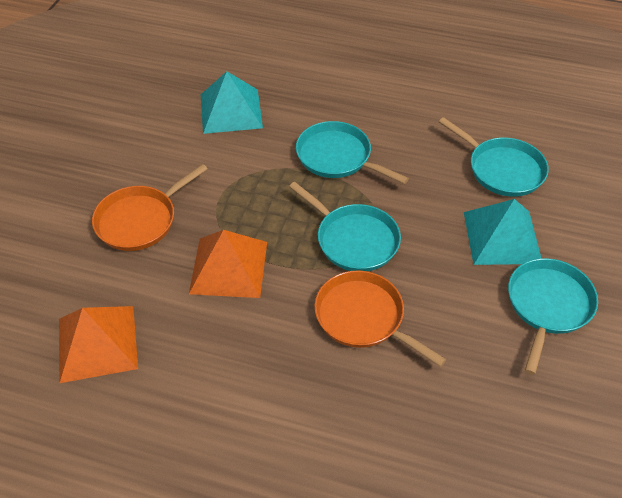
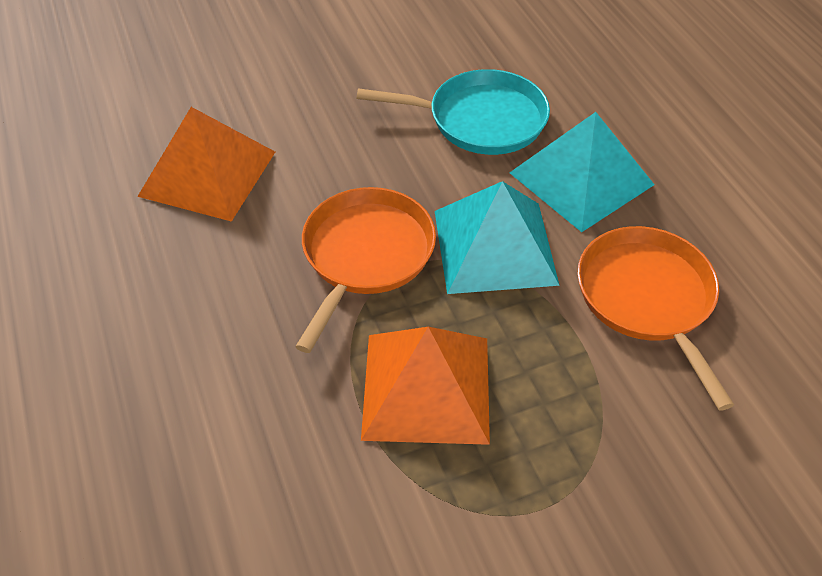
turquoise pan: [289,182,401,271] [296,121,409,184] [439,117,549,197] [508,258,598,375] = 4 -> [357,69,550,155] = 1

